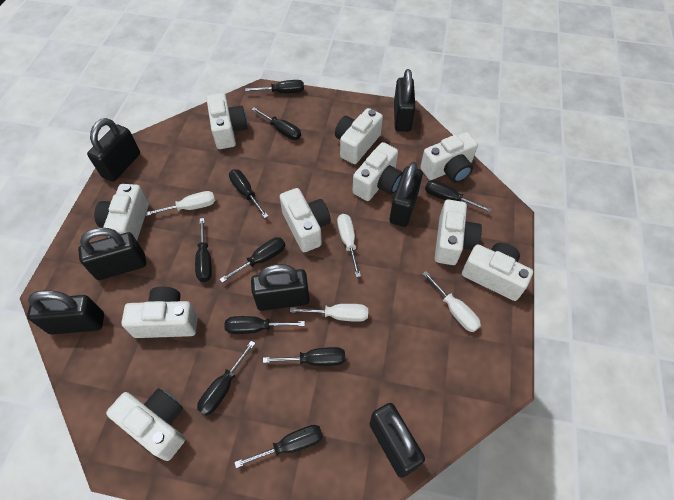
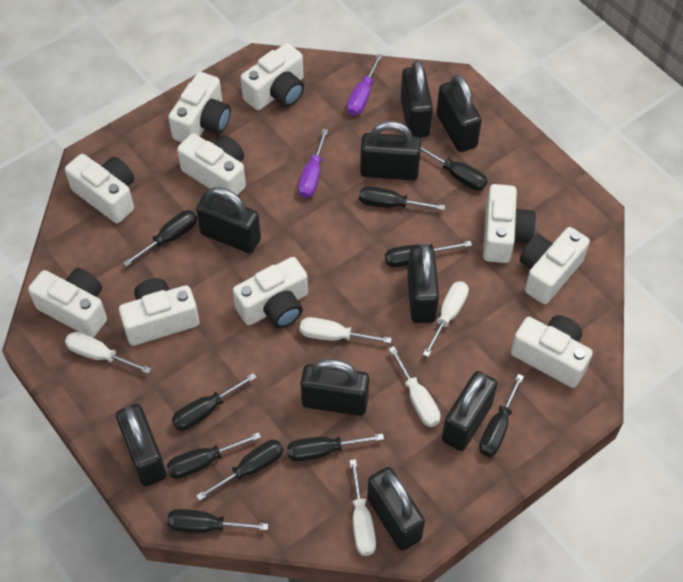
black padlock: [27,290,104,335] [78,228,146,280] [87,118,140,182] [251,264,309,311] [370,403,425,478] [390,162,423,227] [394,69,415,132] = 7 -> [116,404,167,487] [196,187,261,253] [301,359,369,416] [360,121,421,180] [367,467,425,550] [401,60,433,137] [408,244,439,323] [437,74,482,152] [442,371,497,451] = 9
purple screwdriver: none = 0 -> [298,129,328,198] [347,54,383,116] = 2
white screwdriver: [145,191,215,216] [290,304,368,322] [337,214,361,277] [422,271,481,332] = 4 -> [65,332,151,374] [300,317,392,344] [349,459,376,556] [389,346,441,427] [423,281,469,357] = 5

